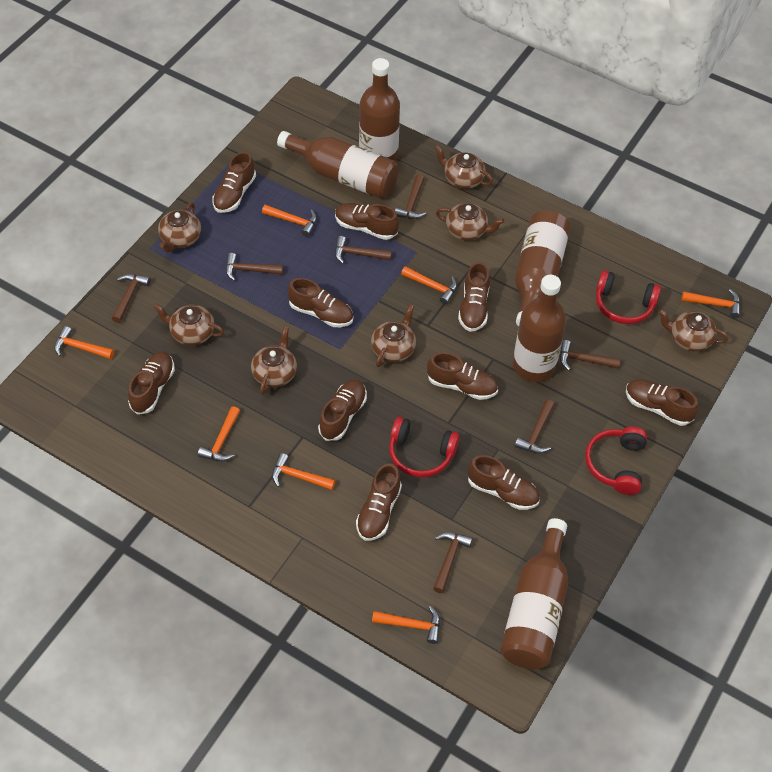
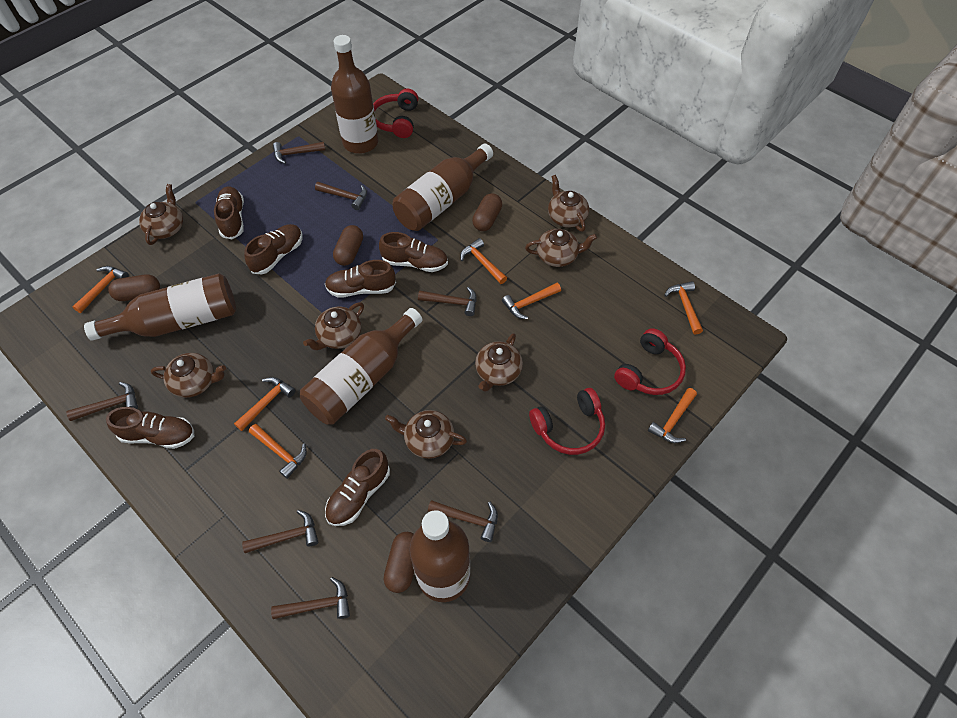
brown capsule: none = 0 -> [108,274,160,301] [333,225,363,266] [383,532,414,593] [472,193,502,231] = 4
brown shoe: [128,352,175,414] [212,152,256,213] [288,278,353,327] [318,379,367,441] [335,203,399,240] [356,463,402,541] [427,352,498,400] [458,262,490,332] [468,455,540,510] [626,379,699,426] = 10 -> [106,407,194,449] [214,187,244,239] [244,224,302,274] [325,260,396,298] [325,449,390,526] [379,232,448,272] = 6

